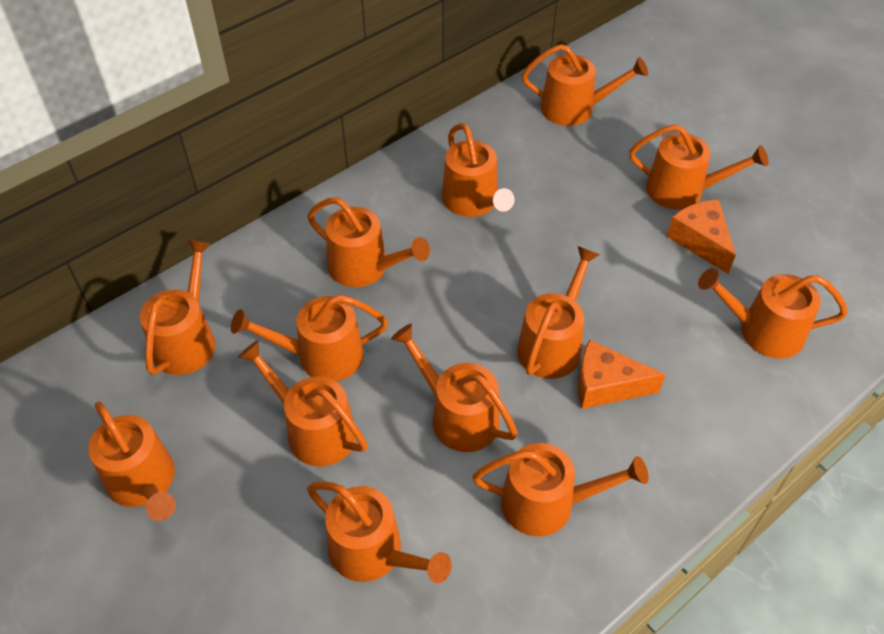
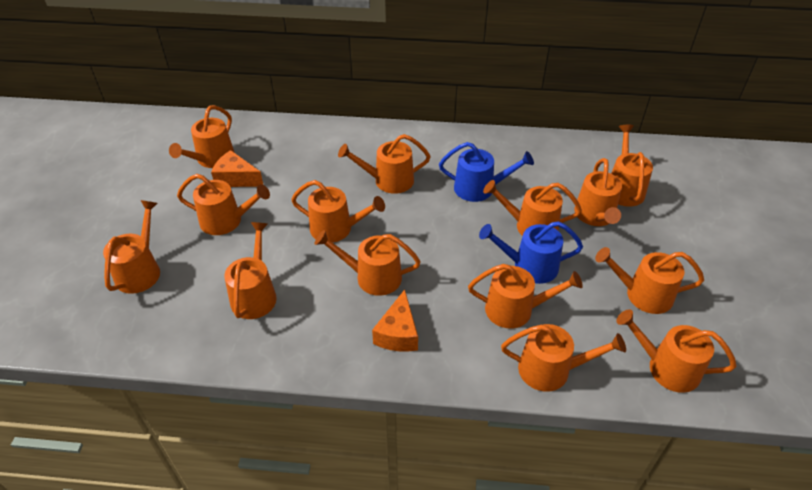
blue watering can: none = 0 -> [439,142,534,202] [479,221,583,284] = 2
orange watering can: [88,402,176,521] [140,239,215,375] [231,295,388,381] [238,340,368,467] [307,197,430,287] [307,481,452,583] [391,324,518,452] [442,123,515,217] [472,443,649,537] [517,246,600,379] [522,44,648,126] [629,124,768,210] [698,268,848,359] = 13 -> [103,200,160,294] [169,105,235,168] [177,174,270,235] [224,222,277,319] [291,180,385,243] [315,230,421,296] [338,134,431,194] [468,264,583,329] [483,180,582,236] [501,324,626,392] [574,158,622,226] [595,247,704,314] [611,125,653,207] [617,309,736,393] = 14

